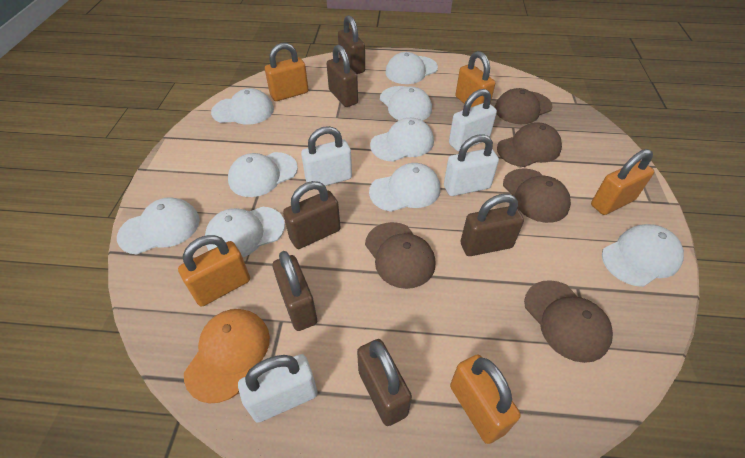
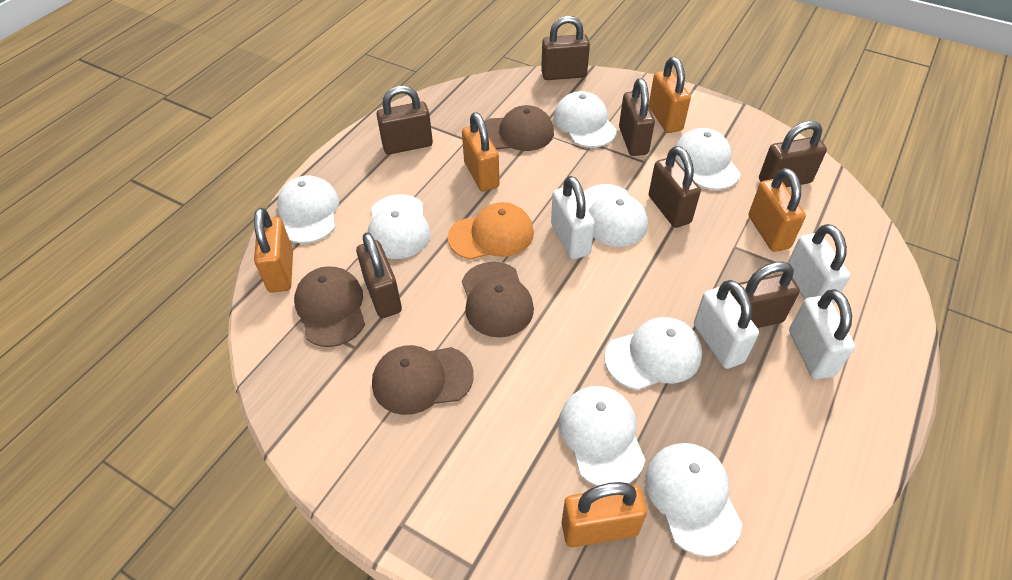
brown cap: [365,222,435,289] [494,88,553,124] [497,122,562,167] [503,169,571,223] [524,280,613,363] = 5 -> [294,266,365,347] [372,345,474,415] [462,262,534,338] [484,105,554,151] = 4
brown padlock: [272,251,317,331] [283,181,341,249] [327,45,358,107] [338,15,365,74] [357,339,412,426] [461,194,524,256] = 6 -> [356,232,402,318] [377,86,433,154] [541,16,590,80] [619,78,655,156] [649,146,701,228] [730,261,800,328] [759,121,827,187] = 7
white cap: [117,197,200,255] [205,207,285,257] [211,88,274,125] [228,152,298,197] [369,163,440,212] [370,118,434,162] [380,86,432,121] [385,52,438,84] [602,224,684,287] = 9 -> [277,175,339,244] [368,194,431,259] [554,91,617,148] [559,386,645,486] [584,184,648,247] [604,317,702,390] [645,443,742,557] [675,128,741,190] = 8

